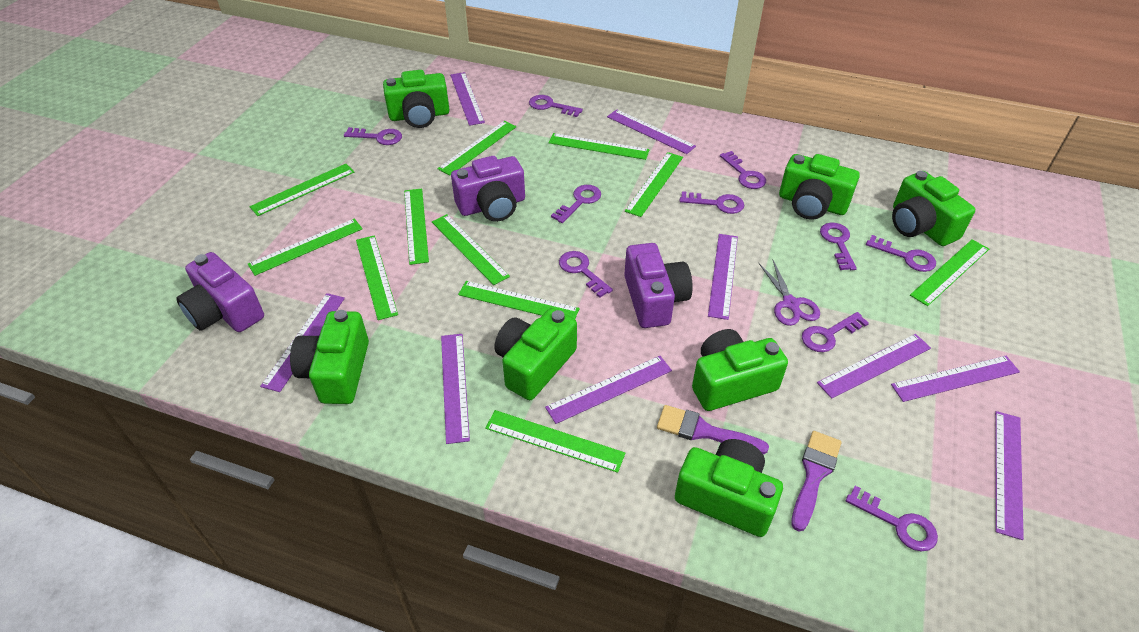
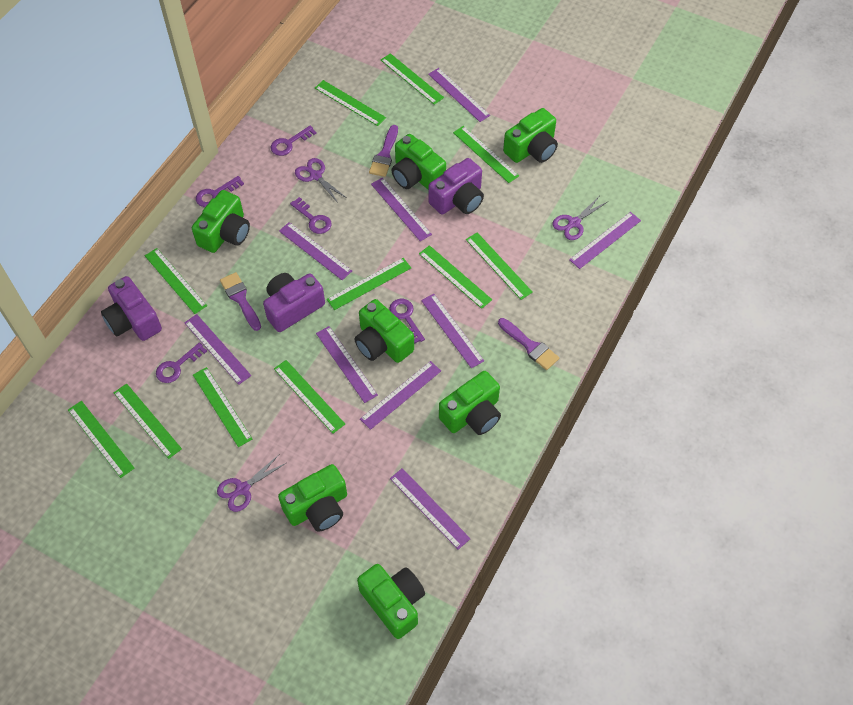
purple brush: [657,405,769,455] [791,431,841,532] = 2 -> [220,272,261,331] [369,125,398,177] [498,318,559,370] = 3
purple key: [344,127,402,145] [529,95,583,117] [551,185,601,223] [559,251,613,298] [680,191,744,214] [720,151,766,189] [802,312,869,352] [820,223,857,270] [846,486,938,551] [866,235,936,272] = 10 -> [156,342,207,383] [196,176,244,207] [271,125,316,156] [290,197,332,234] [389,299,425,344] = 5
purple scissors: [759,260,820,326] = 1 -> [217,455,286,512] [295,158,347,203] [553,197,607,240] = 3

